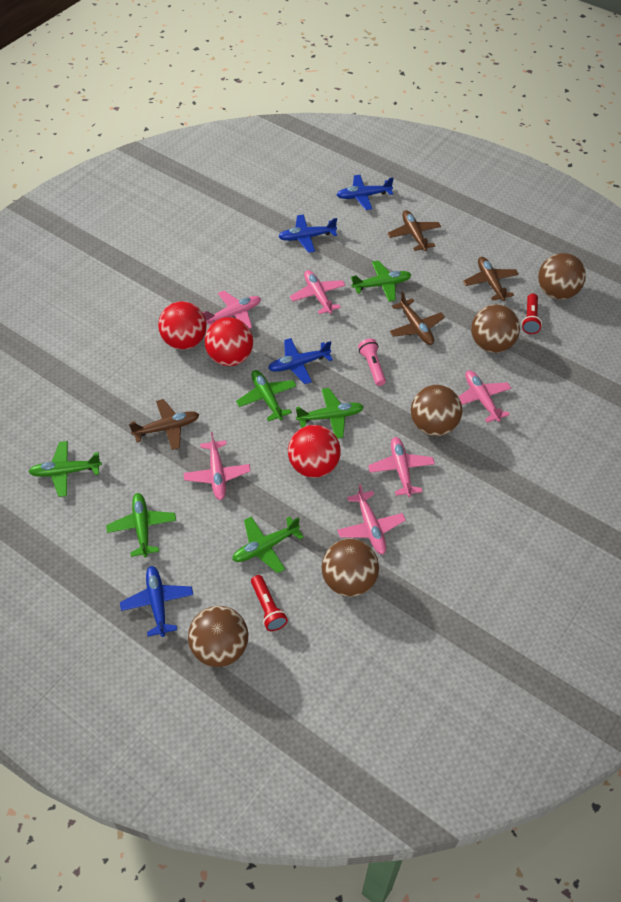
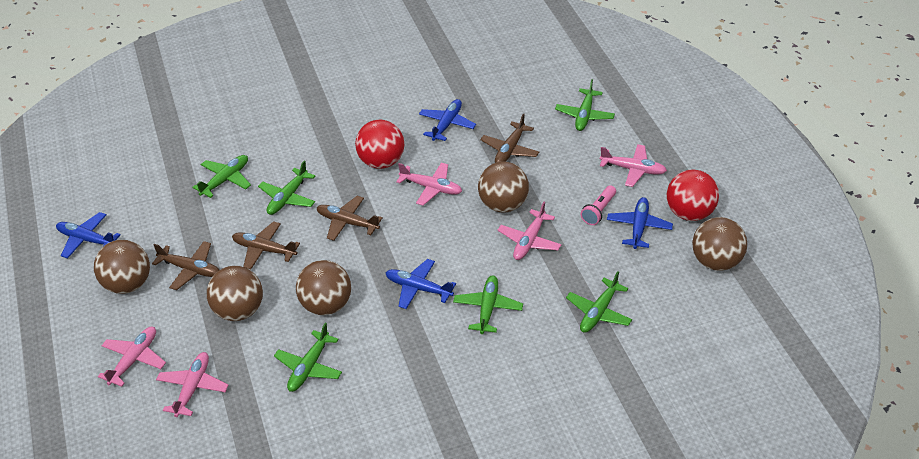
pink plane: [184,432,251,500] [203,291,261,329] [290,270,346,314] [337,484,406,554] [368,437,435,497] [458,370,511,423] = 6 -> [98,327,166,387] [156,352,228,417] [396,163,462,205] [497,202,562,260] [600,144,667,187] = 5
red ball: [158,301,207,350] [205,317,253,366] [288,425,341,478] = 3 -> [355,120,404,169] [667,170,719,221] = 2
red flashlight: [251,575,288,631] [521,293,542,334] = 2 -> none = 0

